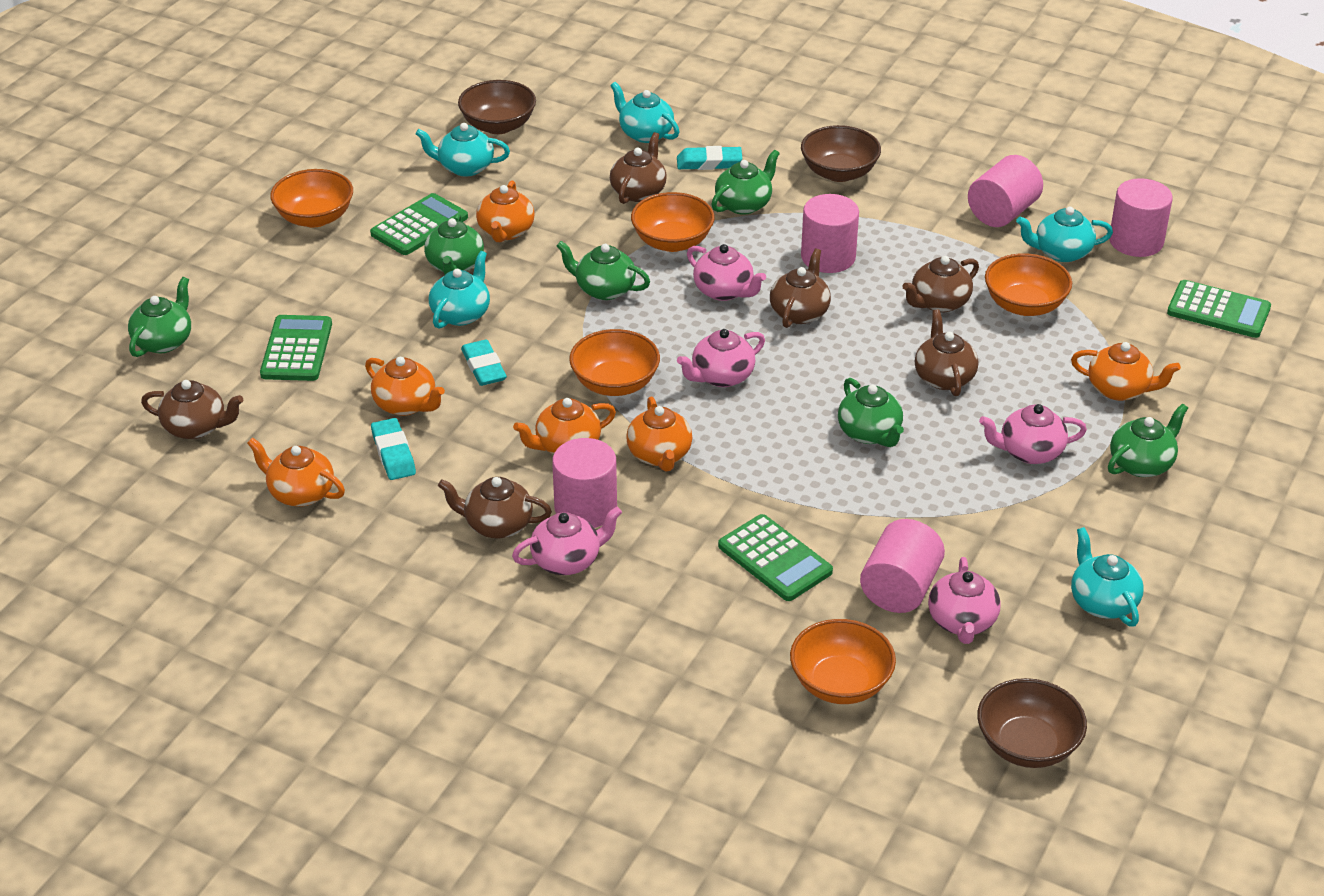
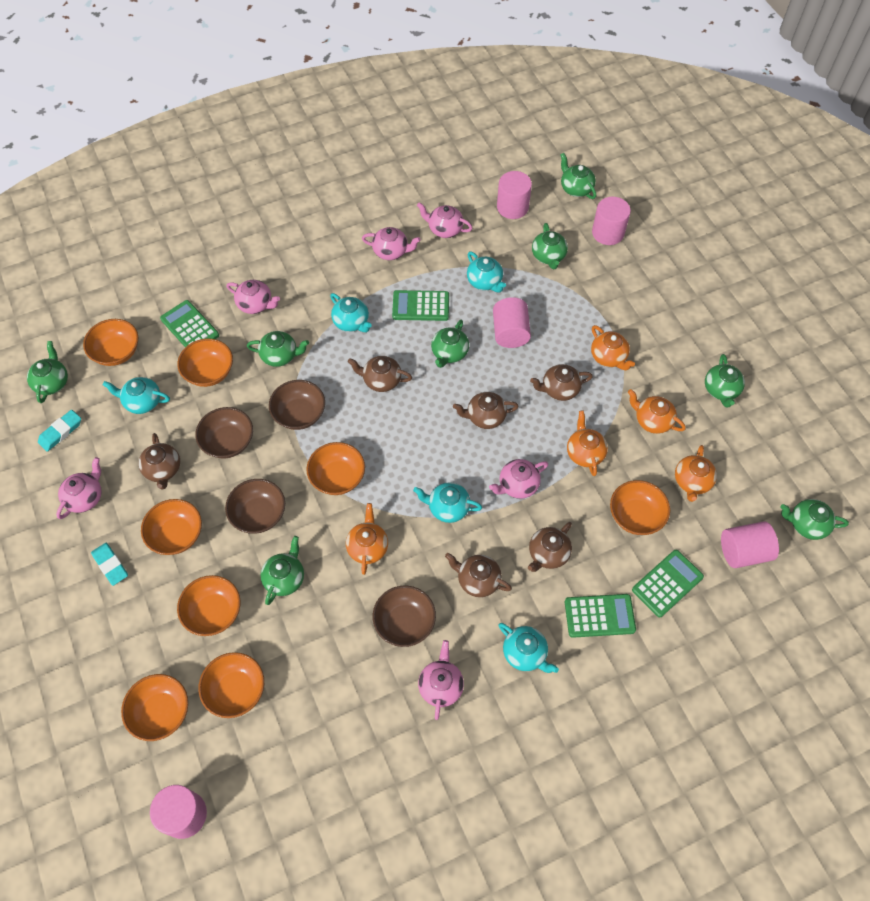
brown bowl: [458,80,536,134] [801,125,881,182] [978,678,1087,768] = 3 -> [195,407,253,459] [225,479,285,534] [269,380,325,430] [373,585,436,647] = 4
green teapot: [128,277,191,357] [424,213,484,275] [557,241,650,300] [711,150,780,215] [838,378,904,447] [1108,404,1188,477] = 6 -> [27,341,68,403] [247,331,309,367] [261,536,304,605] [431,320,469,368] [532,223,568,269] [560,153,596,199] [705,354,745,408] [780,499,849,540] = 8
orange bowl: [270,169,353,228] [569,329,660,396] [631,192,715,252] [790,619,896,704] [985,253,1072,316] = 5 -> [83,319,138,366] [121,674,188,741] [141,499,202,555] [177,339,233,387] [177,575,240,636] [199,652,264,718] [306,442,365,495] [610,480,670,535] = 8
orange teapot: [247,437,345,507] [365,357,445,416] [476,180,535,242] [513,398,616,454] [626,396,692,472] [1071,342,1181,401] = 6 -> [346,503,388,575] [567,411,608,476] [591,325,635,370] [628,389,686,434] [675,445,717,502] = 5
pink teapot: [512,507,622,575] [677,329,765,387] [687,244,766,301] [928,557,1001,644] [979,404,1087,464] = 5 -> [56,457,102,519] [227,280,280,314] [362,227,421,260] [417,202,472,238] [418,640,464,720] [489,459,548,499] = 6
turquoise eraser: [371,418,416,480] [461,340,507,386] [677,146,742,170] = 3 -> [38,410,81,452] [91,543,128,586] = 2

